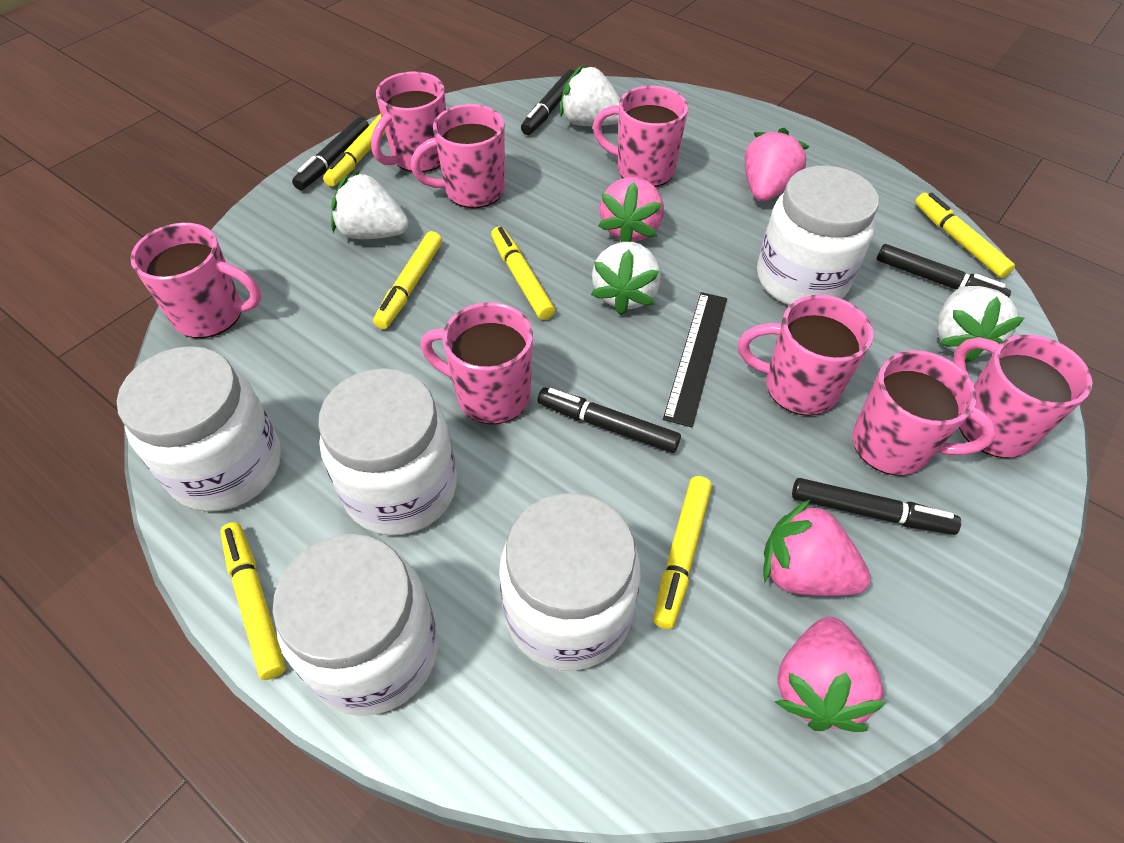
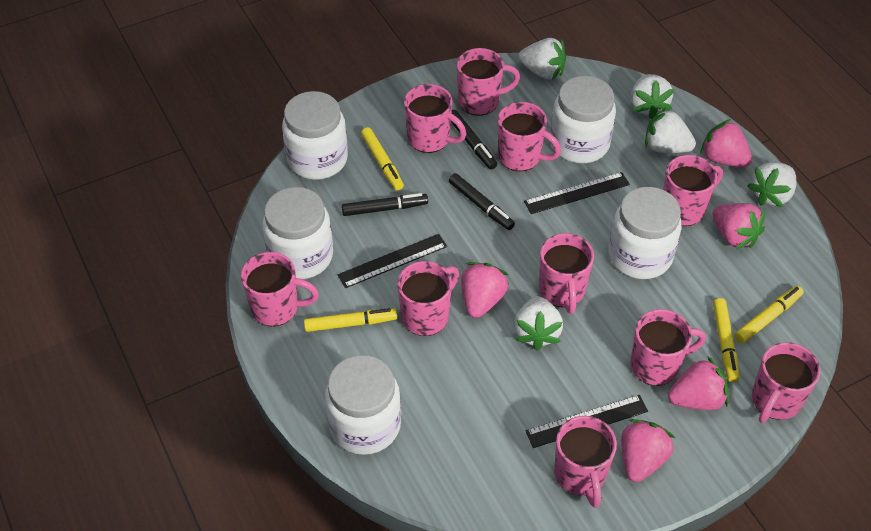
black marker: [292,117,369,190] [521,70,575,135] [538,387,681,453] [792,478,961,535] [876,244,1011,297] = 5 -> [342,193,428,216] [449,173,515,230] [451,110,497,170] = 3
black ruler: [663,292,727,427] = 1 -> [338,234,447,288] [524,172,630,214] [526,395,648,448] = 3
pink mug: [130,223,261,338] [371,71,446,172] [411,104,505,208] [421,302,533,424] [593,86,688,187] [738,295,873,416] [852,350,996,475] [953,334,1093,458] = 8 -> [241,252,319,326] [397,261,459,336] [404,84,466,153] [457,48,520,116] [498,102,561,171] [539,233,594,314] [554,416,617,508] [631,309,706,386] [663,155,723,226] [752,342,821,423] = 10
pink strawberry: [598,177,664,242] [745,128,810,201] [763,499,871,596] [775,617,887,732] = 4 -> [461,262,509,318] [621,419,675,482] [668,356,729,410] [701,119,752,167] [712,203,765,250] = 5
white strawberry: [331,171,409,239] [560,65,620,126] [591,242,661,316] [937,286,1024,363] = 4 -> [514,296,563,351] [519,38,566,80] [631,74,674,119] [645,108,696,153] [748,162,796,207] = 5
yellow marker: [220,522,286,680] [323,114,386,187] [373,231,442,329] [491,226,555,320] [653,476,712,629] [915,193,1015,278] = 6 -> [304,308,397,332] [361,127,404,190] [713,298,739,382] [734,286,804,343] = 4

